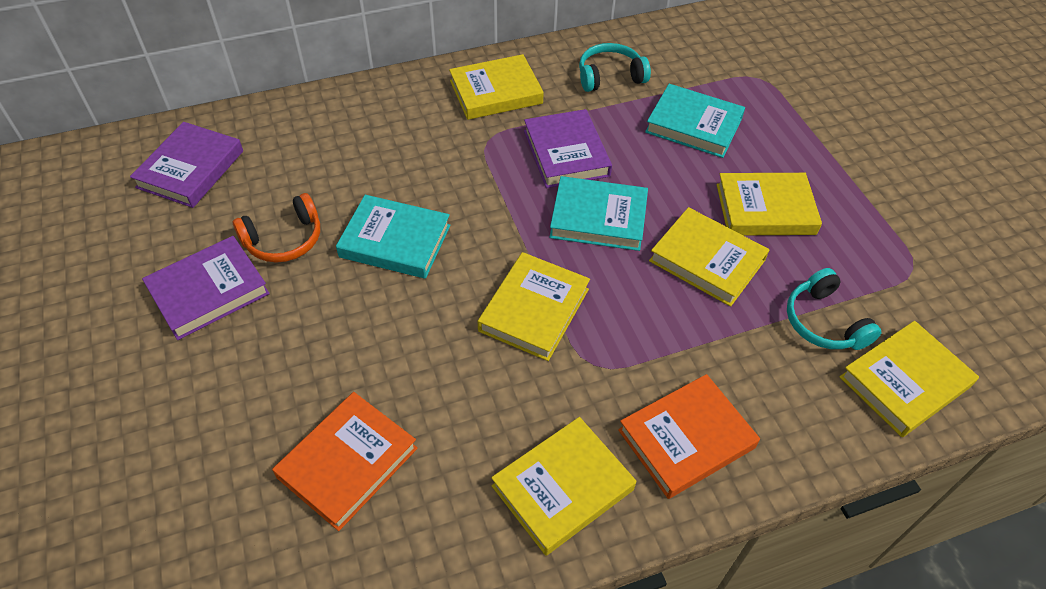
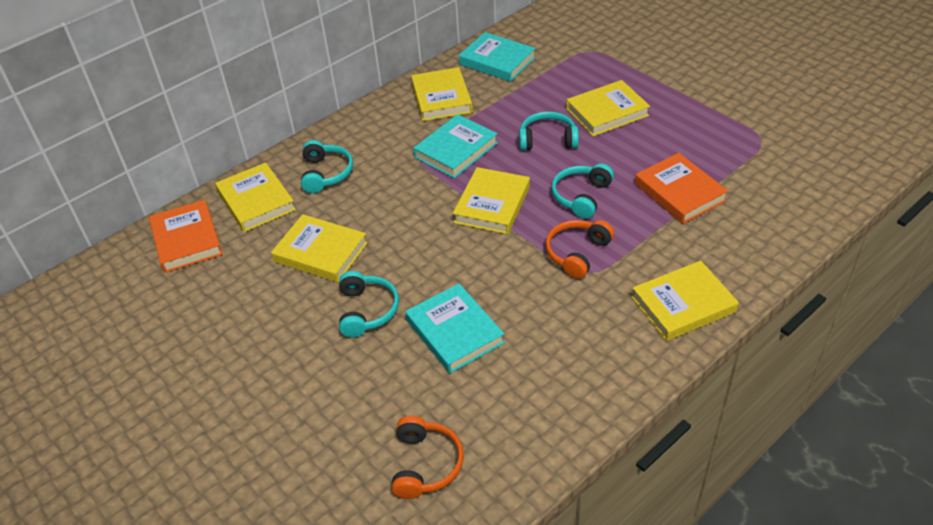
orange headphones: [233,193,320,263] = 1 -> [392,416,464,499] [545,220,614,279] = 2
purple book: [130,122,243,208] [142,236,270,340] [524,109,612,188] = 3 -> none = 0
turquoise headphones: [579,43,651,92] [787,268,881,350] = 2 -> [301,140,353,194] [339,271,399,338] [519,111,579,151] [552,163,614,219] = 4

